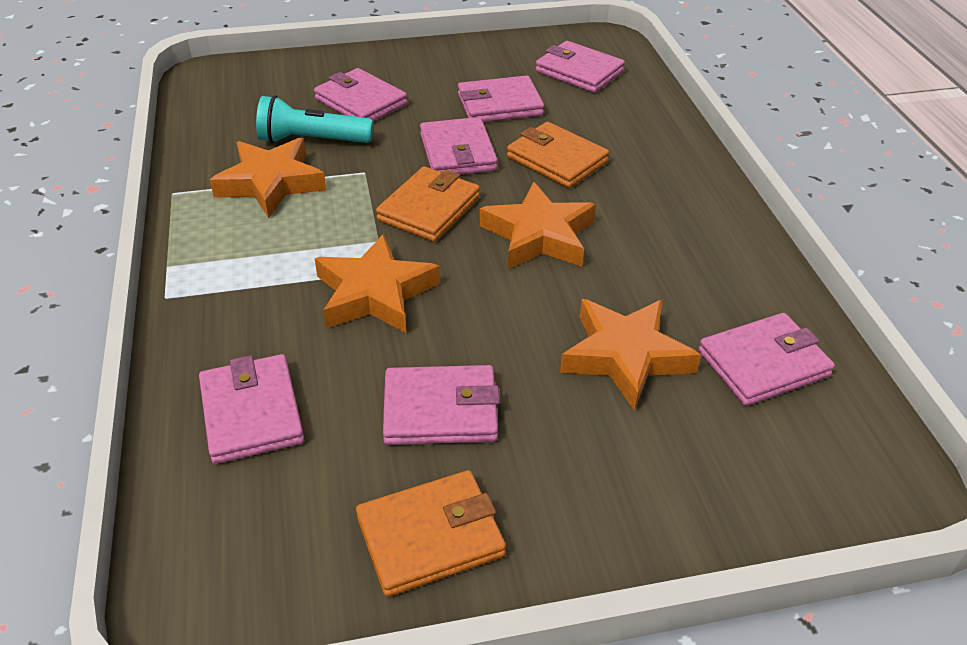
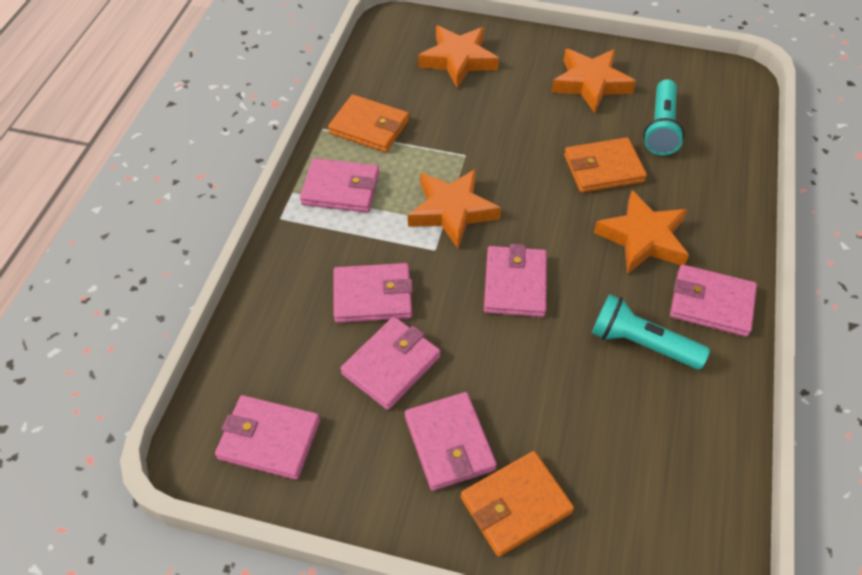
turquoise flashlight: [256,95,373,143] = 1 -> [592,294,710,369] [643,79,685,156] = 2

